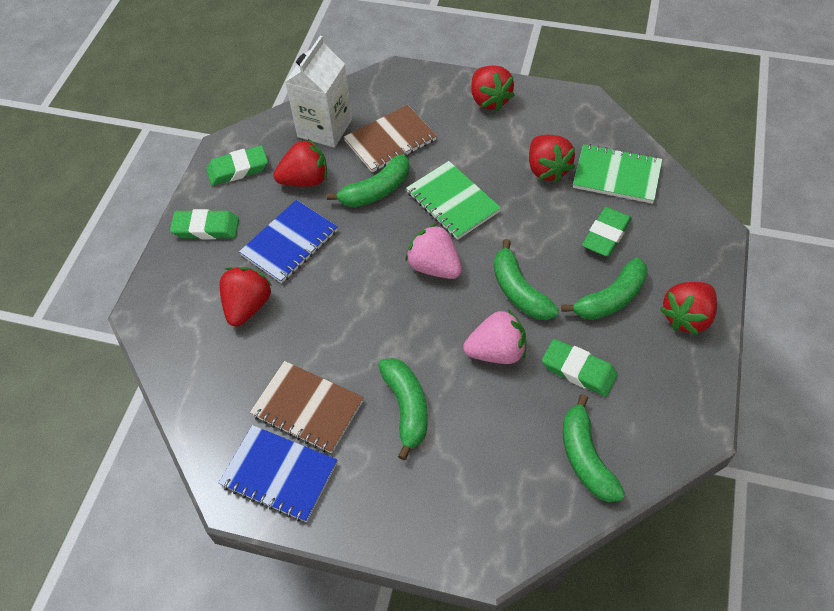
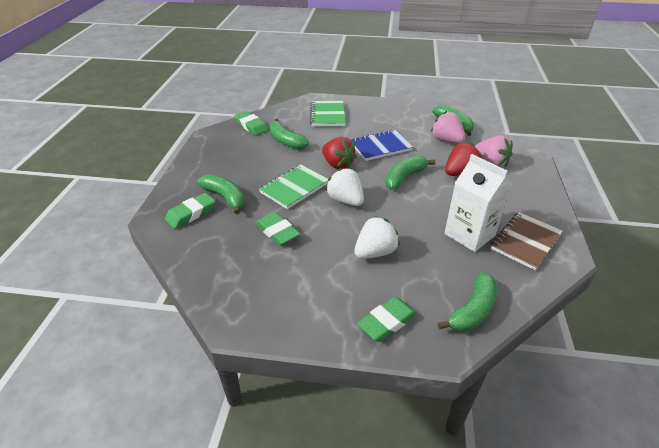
blue notebook: [219,425,337,522] [239,200,338,283] = 2 -> [351,130,413,161] = 1
brown notebook: [250,361,364,453] [344,105,437,173] = 2 -> [490,212,563,270] = 1
red strawberry: [219,267,272,327] [273,139,327,187] [471,65,515,111] [529,135,575,182] [660,282,717,335] = 5 -> [322,137,357,169] [445,143,482,176] = 2
white strawberry: none = 0 -> [326,168,364,206] [354,216,400,259] = 2

